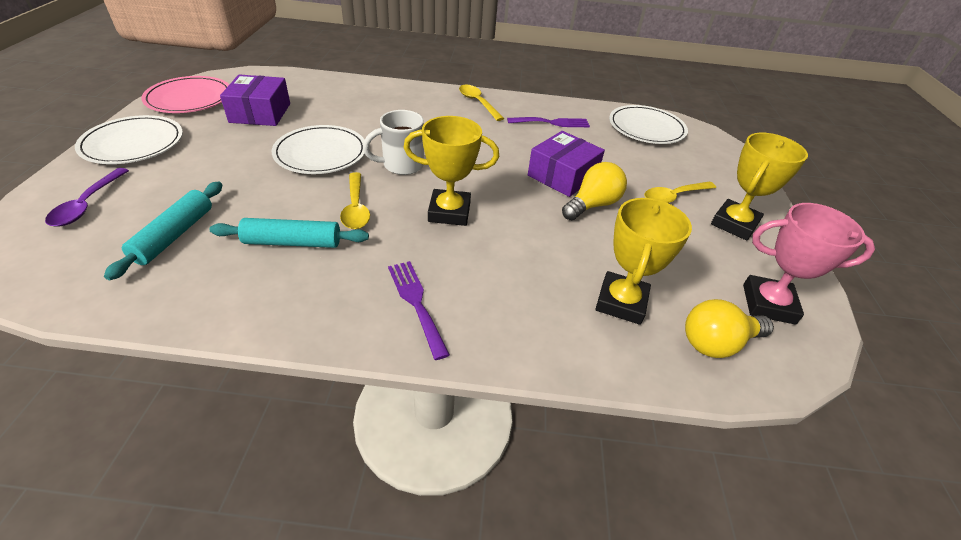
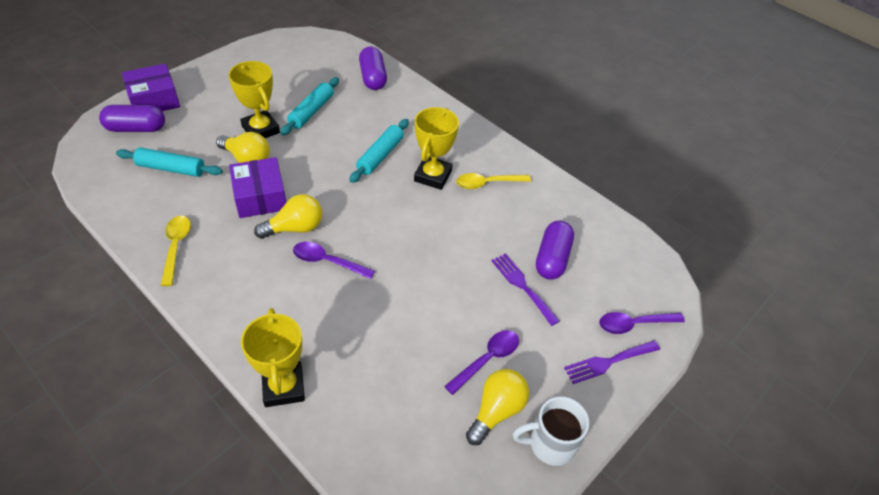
pink plate: [141,76,229,113] = 1 -> none = 0
pink trophy: [743,203,875,325] = 1 -> none = 0
purple capsule: none = 0 -> [99,105,165,132] [359,46,387,90] [536,221,574,280] = 3
purple spoon: [45,168,129,226] = 1 -> [293,242,375,279] [444,330,519,395] [599,312,685,334] = 3
turquoise rolling pin: [104,182,223,280] [209,218,369,248] = 2 -> [116,147,223,177] [280,77,339,135] [349,119,409,183] = 3
white plate: [75,115,183,164] [272,125,365,174] [609,105,688,144] = 3 -> none = 0
yellow light bulb: [562,162,627,220] [685,299,774,358] = 2 -> [216,132,270,163] [254,194,322,239] [466,369,529,445] = 3
yellow spoon: [340,172,370,229] [459,85,504,121] [644,181,716,203] = 3 -> [161,216,191,286] [456,173,531,189] = 2

